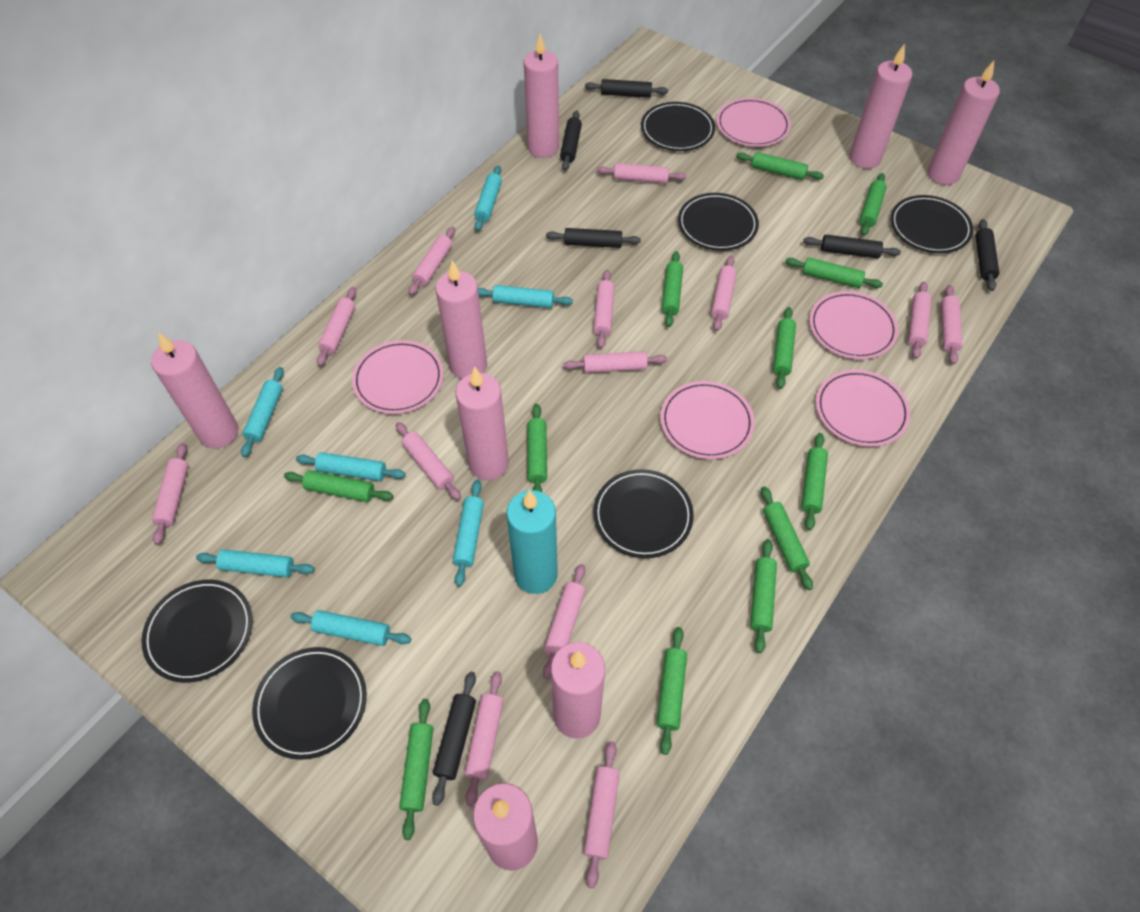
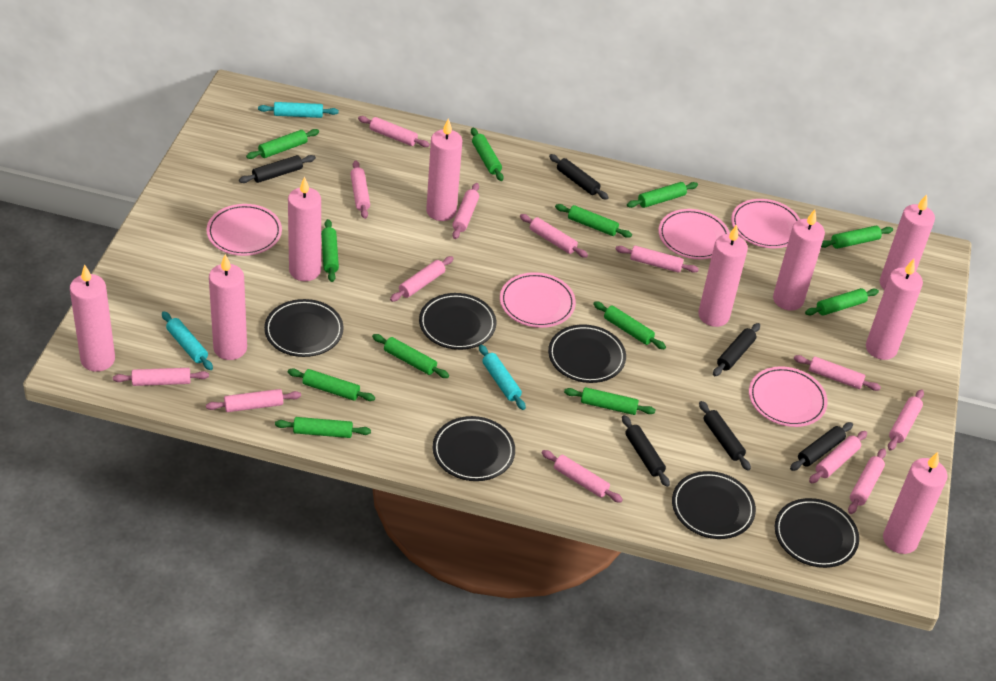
pink candle: [151,332,238,449] [435,260,487,379] [456,366,509,480] [473,783,538,871] [524,34,559,158] [551,642,605,739] [849,44,912,169] [927,61,1000,185] = 8 -> [70,264,115,372] [209,254,247,360] [288,176,321,281] [426,118,462,221] [698,225,748,327] [773,209,825,310] [866,259,923,360] [880,194,935,290] [883,452,947,554] = 9
turquoise candle: [506,490,558,594] = 1 -> none = 0
turquoise rolling pin: [196,549,314,577] [241,367,284,457] [290,610,411,646] [296,452,406,481] [453,480,484,586] [474,165,502,231] [478,285,573,308] = 7 -> [162,311,213,370] [258,102,339,118] [479,345,526,410] = 3

